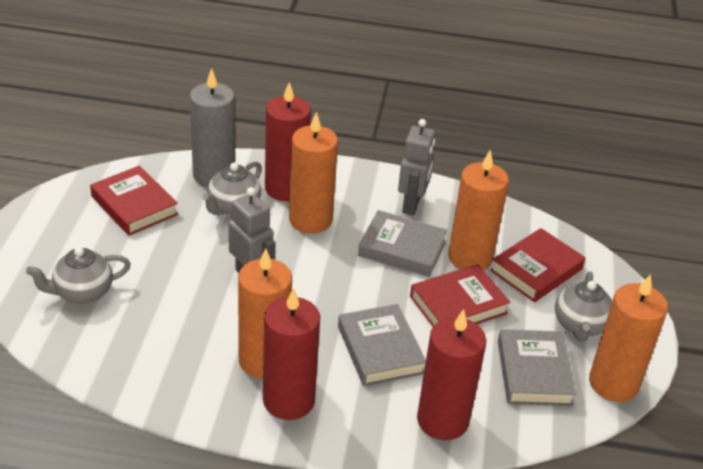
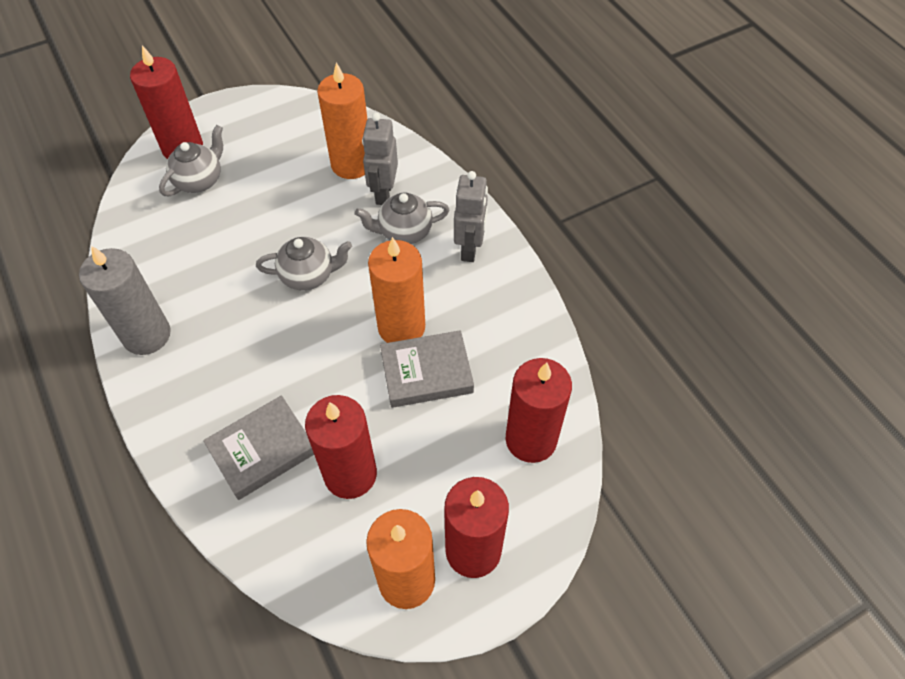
grey book: [338,304,426,386] [358,210,448,277] [498,329,576,406] = 3 -> [203,396,314,500] [380,330,474,408] = 2
orange candle: [238,248,292,379] [289,112,338,234] [448,150,509,270] [589,274,668,402] = 4 -> [317,62,367,179] [366,509,435,609] [368,237,425,343] = 3
red book: [90,165,178,236] [410,264,510,327] [490,228,585,302] = 3 -> none = 0
red candle: [263,288,320,420] [265,82,311,202] [417,309,486,440] = 3 -> [130,45,203,159] [305,395,377,499] [444,477,509,578] [505,358,572,463] = 4

